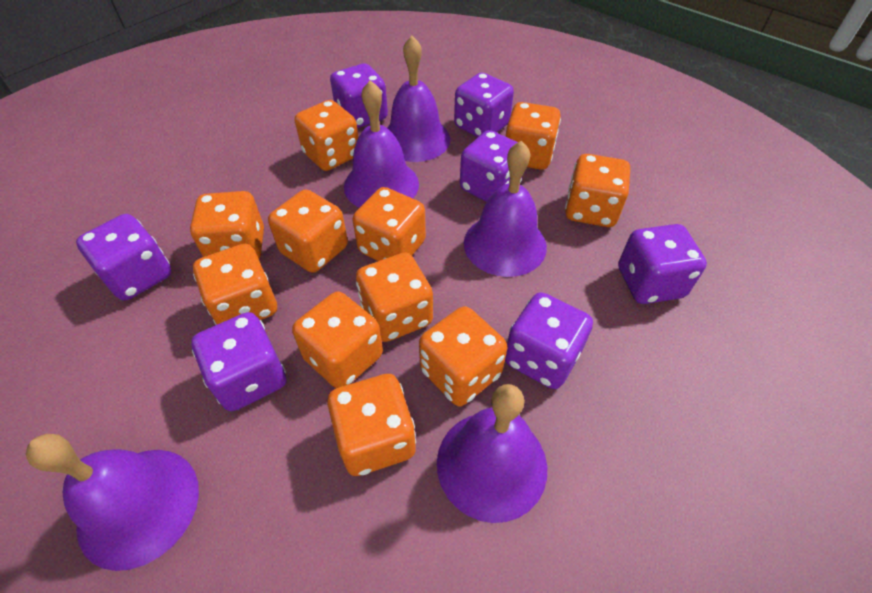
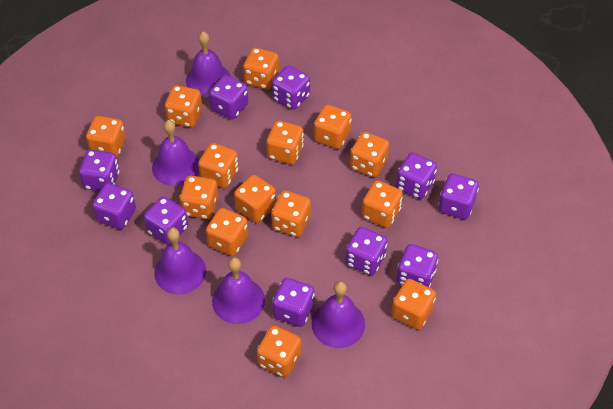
orange dice: [190,191,264,259] [193,244,277,325] [268,190,348,273] [292,292,383,388] [295,100,359,171] [327,374,416,476] [352,187,426,261] [356,252,433,342] [419,306,507,406] [505,102,561,170] [565,154,630,227] = 11 -> [86,116,126,157] [165,85,202,127] [179,175,218,219] [198,143,239,188] [206,208,248,256] [234,175,276,223] [243,48,279,89] [257,326,301,377] [266,121,304,165] [271,190,311,237] [314,105,352,149] [350,132,389,177] [362,180,403,228] [391,279,436,330] = 14
purple dice: [76,214,172,301] [191,312,286,411] [330,64,388,128] [454,73,514,137] [460,130,523,202] [505,292,593,389] [618,224,707,304] = 7 -> [79,150,120,191] [92,183,136,229] [144,196,188,245] [209,75,248,120] [272,65,310,110] [272,278,315,327] [345,227,387,275] [396,152,437,199] [396,244,438,288] [438,173,479,219] = 10

